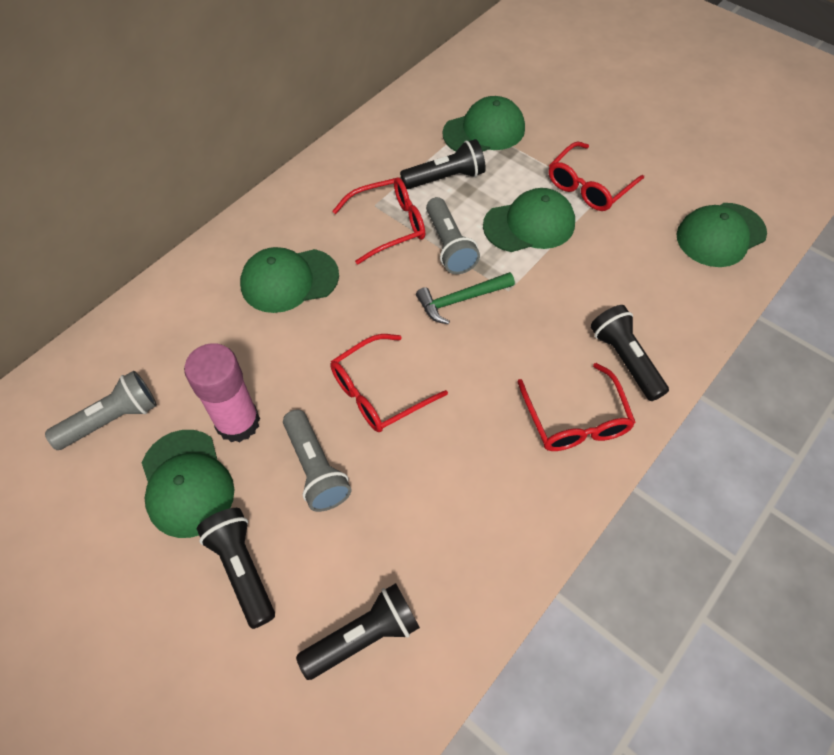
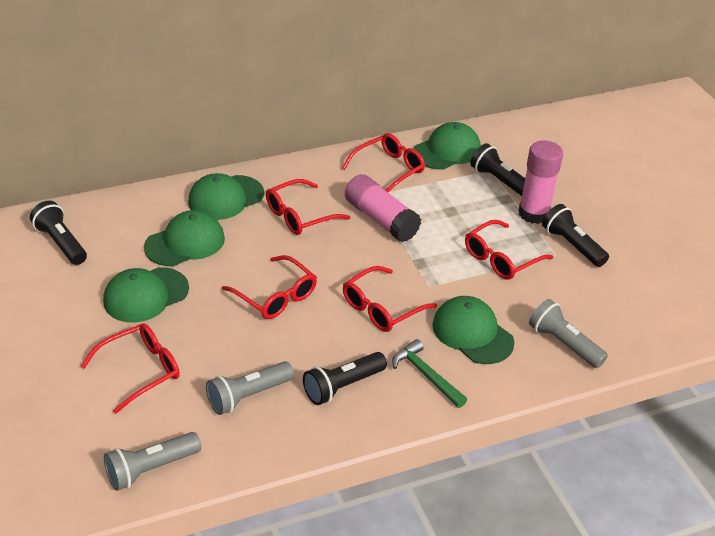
pink glue stick: [184,343,260,442] = 1 -> [345,174,421,242] [518,140,563,224] = 2
red glasses: [330,334,448,432] [332,178,425,265] [517,363,636,451] [549,141,644,211] = 4 -> [81,323,180,414] [222,255,317,319] [266,179,350,235] [342,133,425,192] [343,266,437,332] [465,220,553,280] = 6

